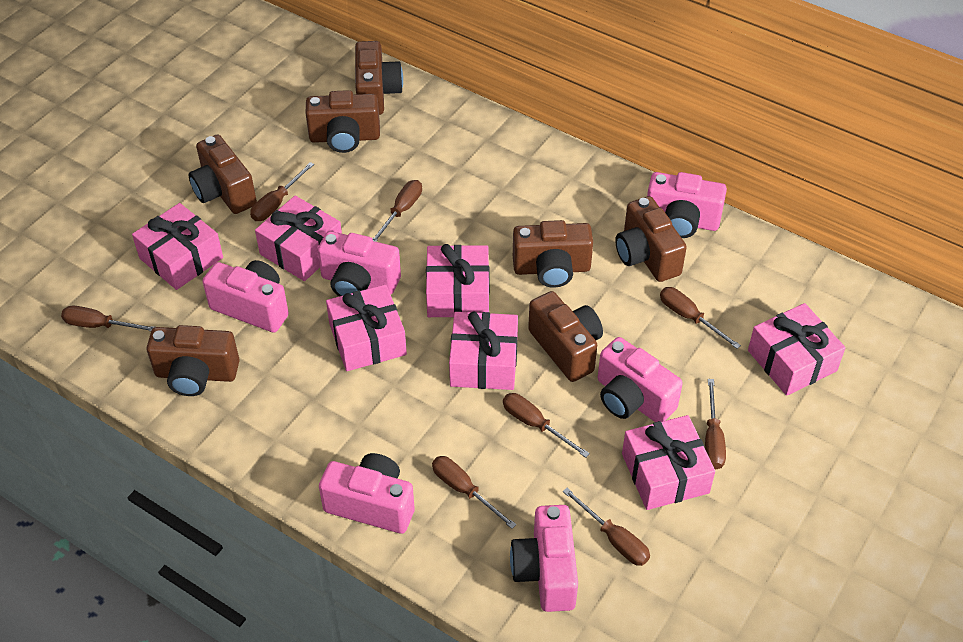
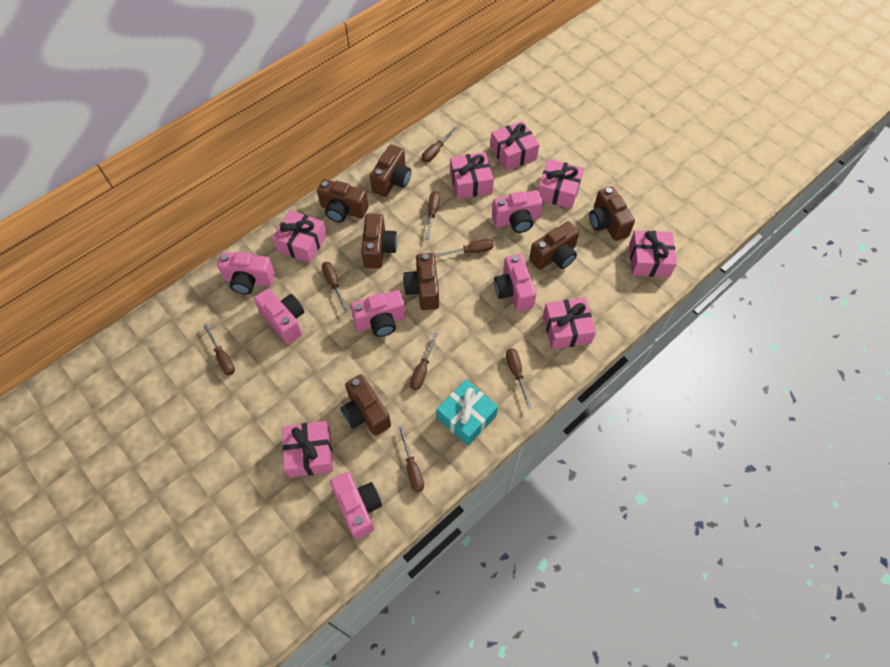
turquoise gift: none = 0 -> [437,380,498,445] = 1

